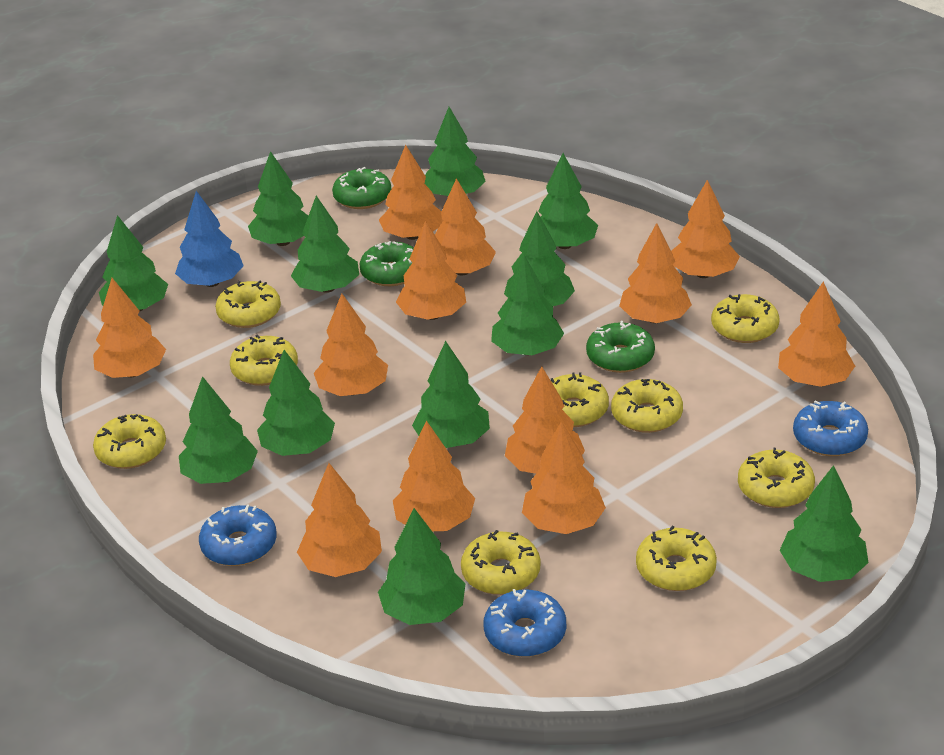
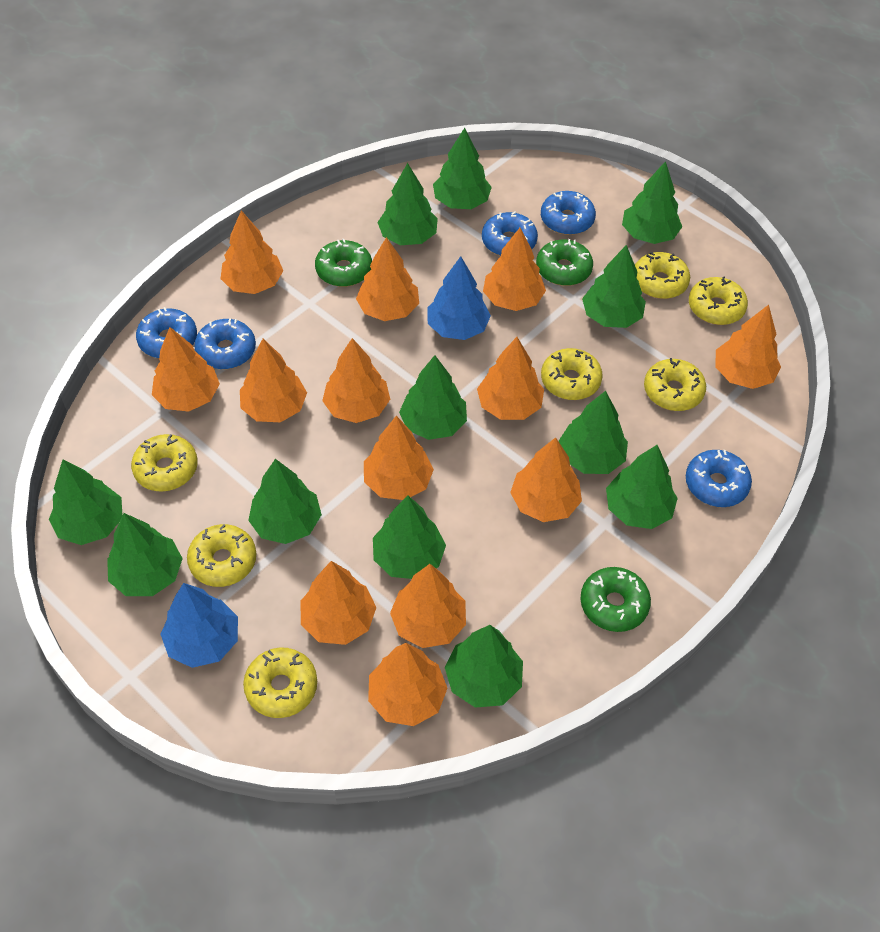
blue donut: [199,504,277,566] [483,589,566,657] [793,400,868,456] = 3 -> [136,307,197,358] [194,318,256,369] [482,212,538,256] [541,191,596,235] [686,450,752,507] = 5
blue tree: [175,191,244,287] = 1 -> [160,583,238,668] [428,256,491,340] = 2
orange tree: [93,278,166,378] [297,463,382,577] [314,294,388,396] [379,145,443,240] [393,421,475,531] [396,221,466,320] [435,178,496,275] [505,366,585,474] [522,421,606,534] [619,223,692,323] [671,180,740,278] [778,281,855,387] = 12 -> [152,327,220,412] [221,210,283,294] [240,339,307,422] [300,561,376,645] [322,338,390,423] [356,237,419,321] [364,416,434,500] [368,643,447,726] [390,564,466,648] [477,337,544,420] [483,228,546,311] [510,437,582,522] [715,305,781,389] = 13
yellow donut: [93,414,166,469] [215,280,281,328] [230,335,298,386] [461,530,541,595] [551,372,609,427] [611,379,683,433] [636,526,717,591] [711,294,780,343] [738,448,815,508] = 9 -> [131,434,198,492] [187,524,256,587] [243,648,317,718] [541,348,603,400] [635,252,690,299] [644,358,706,411] [689,276,748,325] = 7

